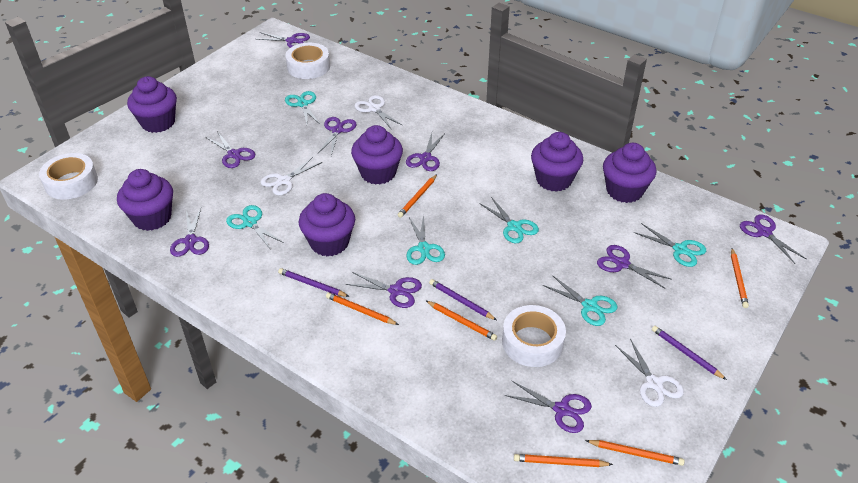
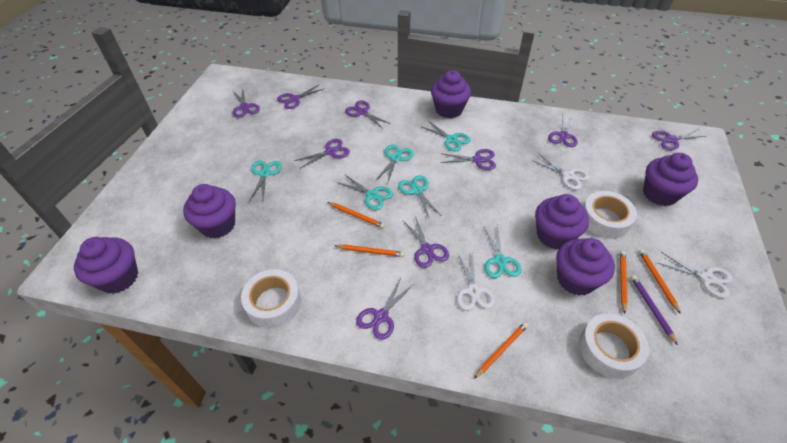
orange pencil: [326,293,399,325] [398,174,437,218] [426,301,497,341] [514,454,613,467] [585,440,685,466] [731,248,749,308] = 6 -> [327,202,385,228] [335,244,405,257] [474,322,528,379] [620,251,628,314] [639,249,681,314] = 5
purple pencil: [278,268,349,297] [429,279,497,320] [652,326,727,380] = 3 -> [631,275,678,345] = 1

